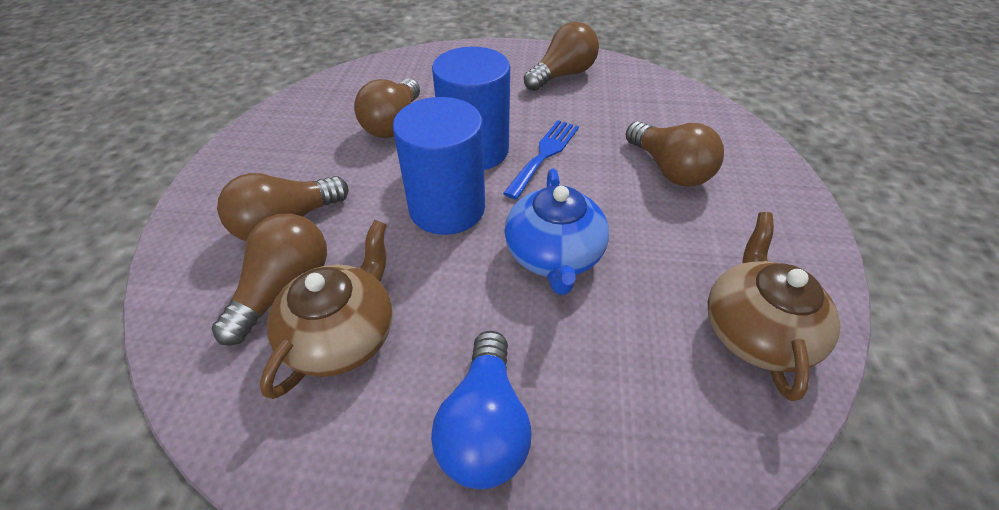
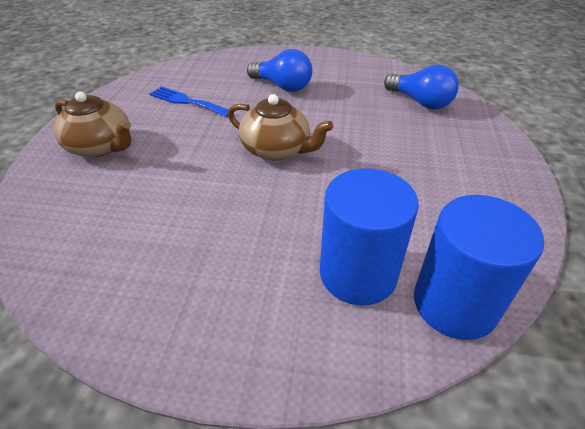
blue light bulb: [431,331,532,489] = 1 -> [247,49,312,92] [384,65,459,109] = 2
blue teapot: [504,169,609,295] = 1 -> none = 0
brown light bulb: [212,214,327,346] [217,173,349,241] [354,78,420,138] [524,22,599,91] [626,121,724,186] = 5 -> none = 0

